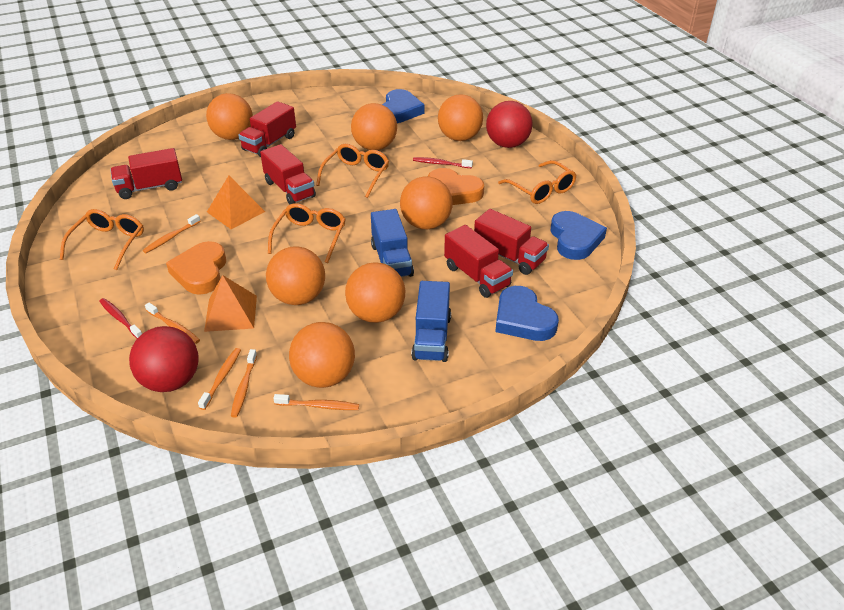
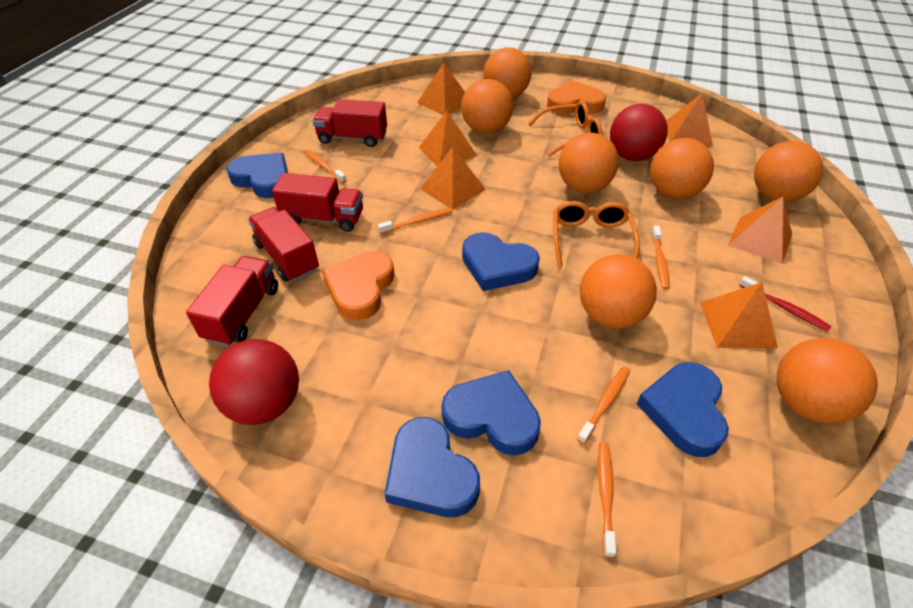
blue heart: [382,89,425,123] [495,286,559,341] [551,211,607,260] = 3 -> [226,153,288,198] [384,417,480,517] [442,370,541,455] [462,232,540,291] [637,362,729,457] = 5
blue truck: [371,209,414,277] [411,281,451,362] = 2 -> none = 0
orange glasses: [60,209,144,270] [268,203,346,263] [316,144,389,198] [498,160,576,204] = 4 -> [528,101,603,157] [553,201,640,267] = 2
orange pyramid: [204,275,257,332] [207,176,265,229] = 2 -> [417,63,465,115] [418,111,477,166] [420,147,486,210] [666,93,713,147] [700,282,778,348] [728,197,792,264] = 6
red toothbrush: [99,298,142,339] [413,157,473,168] = 2 -> [739,276,832,331] = 1
red truck: [110,148,182,199] [238,101,296,157] [260,144,316,205] [444,225,513,298] [474,209,549,275] = 5 -> [186,256,278,347] [248,207,319,282] [272,173,363,232] [313,99,387,147] = 4

